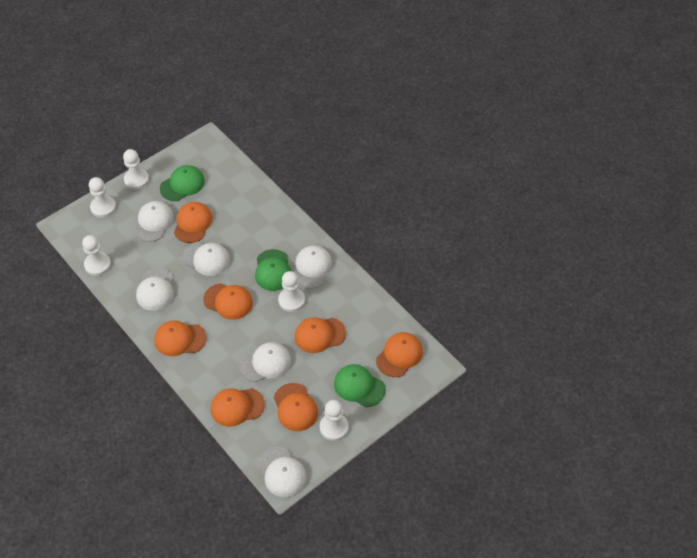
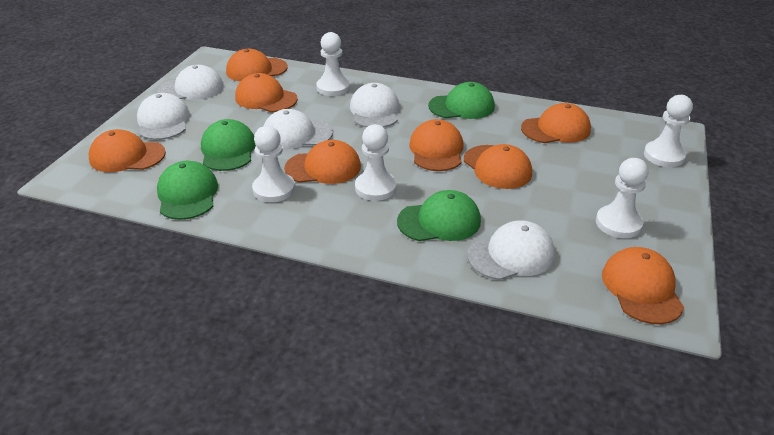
green cap: [160,165,205,201] [255,249,291,291] [334,364,385,407] = 3 -> [157,161,218,220] [201,119,256,171] [397,190,481,241] [428,82,495,119] = 4
orange cap: [154,320,206,356] [174,202,212,243] [203,283,253,320] [211,388,264,427] [274,383,318,431] [295,317,346,353] [376,332,423,377] = 7 -> [89,129,166,172] [226,49,288,82] [235,73,298,112] [284,140,361,184] [409,119,464,171] [464,144,532,189] [521,103,591,143] [602,247,684,324] = 8
white cap: [133,201,174,242] [136,268,174,311] [182,242,230,276] [239,342,291,382] [258,447,307,498] [295,245,332,289] = 6 -> [137,93,190,140] [157,65,223,100] [264,109,333,149] [350,83,399,127] [467,220,555,280] = 5

